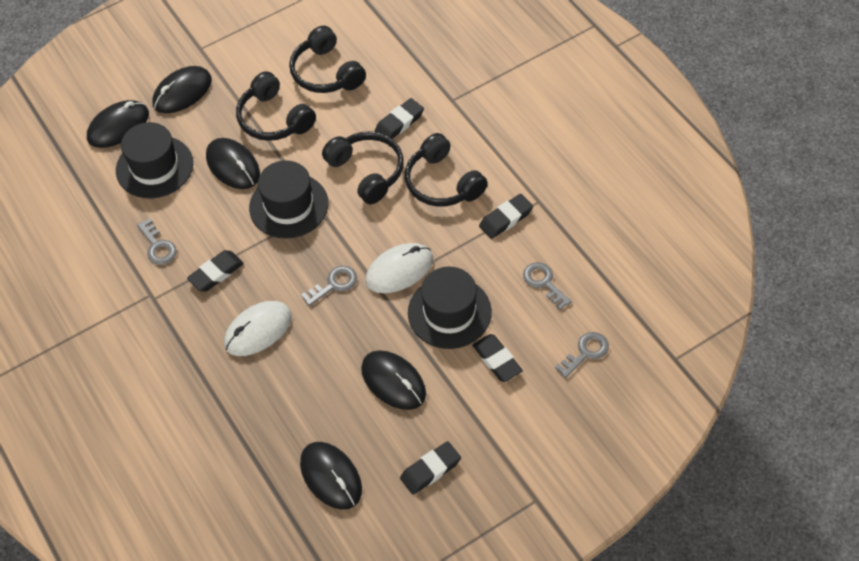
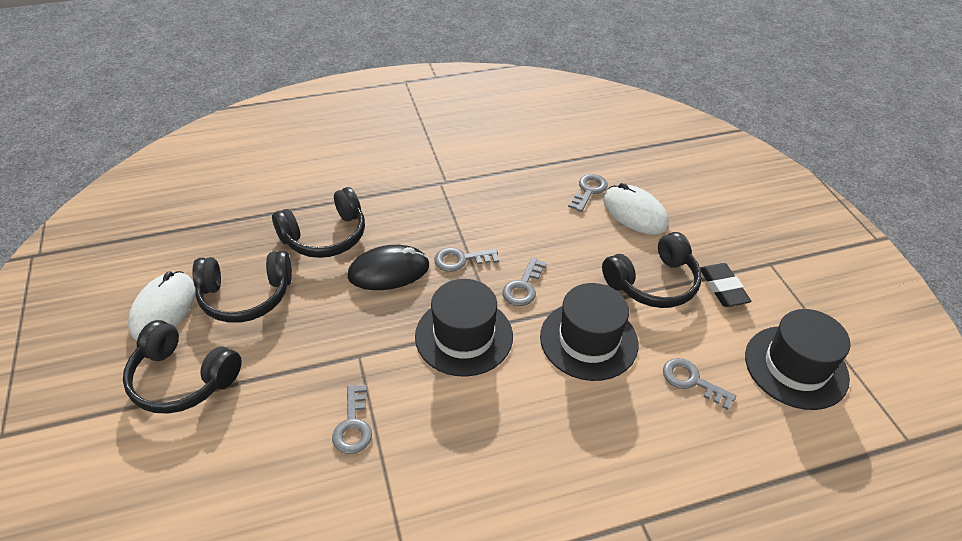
black eraser: [187,250,244,291] [374,98,424,139] [400,441,461,495] [472,334,523,382] [479,194,533,239] = 5 -> [700,263,752,307] = 1
black mouse: [87,100,149,148] [152,66,212,113] [206,138,260,189] [300,442,362,509] [361,350,426,410] = 5 -> [348,245,429,290] = 1
grey key: [137,218,177,265] [301,266,357,306] [523,262,572,310] [555,332,609,378] = 4 -> [332,385,372,454] [434,248,499,272] [503,258,547,306] [568,174,608,212] [663,358,737,410] = 5

